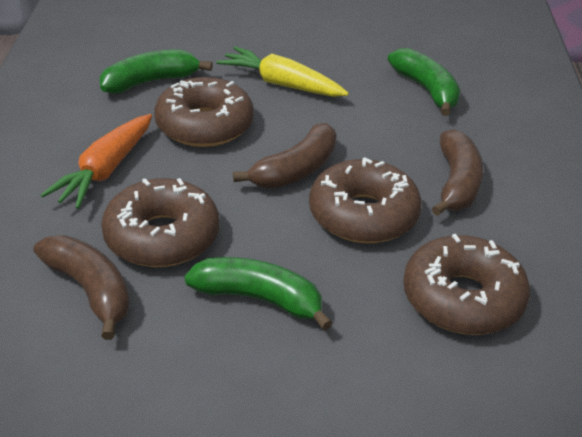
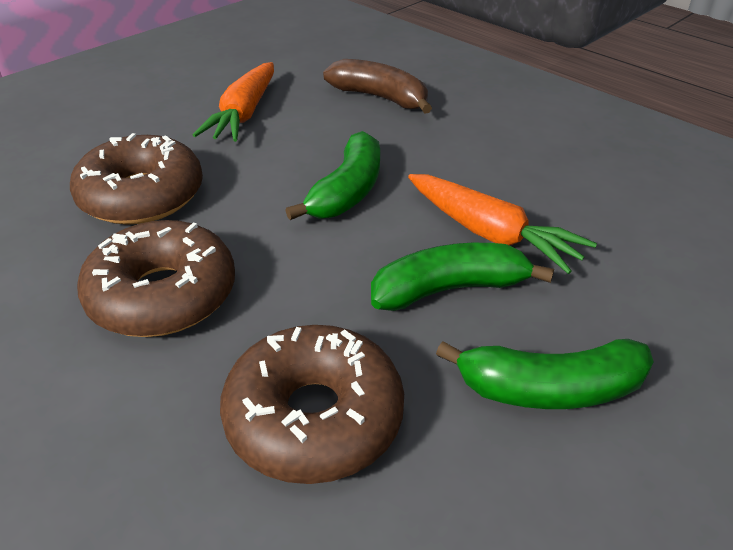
brown banana: [33,235,130,340] [233,123,337,188] [432,129,483,216] = 3 -> [323,59,432,114] = 1
brown donut: [101,178,219,267] [154,77,254,147] [309,157,422,243] [403,234,530,335] = 4 -> [70,133,203,225] [77,220,235,337] [220,325,404,484] = 3
orange carrot: [40,114,152,209] = 1 -> [193,62,274,142] [408,174,597,274] = 2
yellow carrot: [216,47,349,97] = 1 -> none = 0

